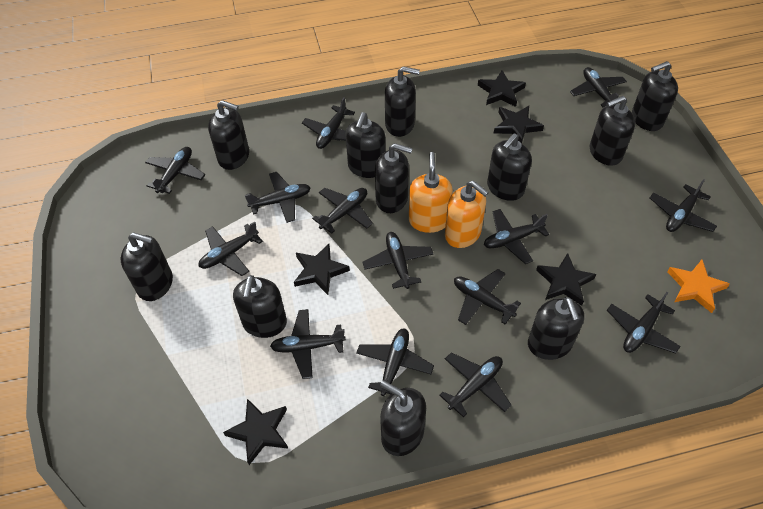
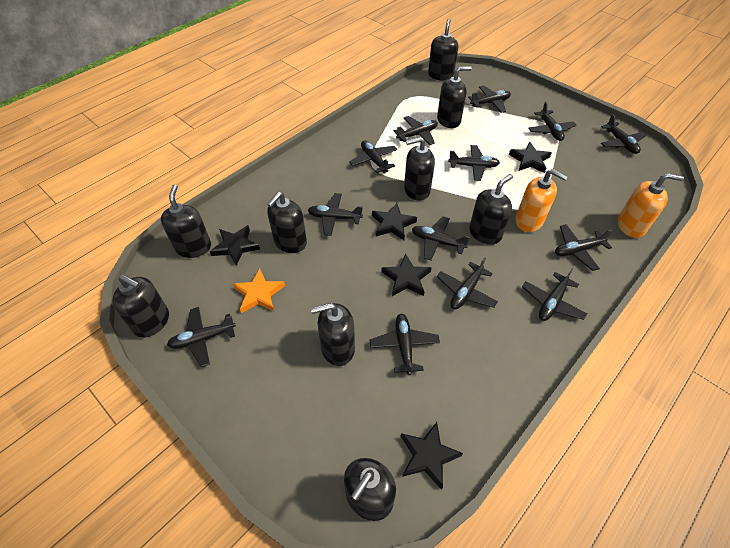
black plane: [145,147,205,194] [198,222,263,276] [245,172,311,223] [270,309,346,379] [302,97,355,149] [312,188,373,234] [356,329,434,396] [362,232,433,289] [439,352,511,417] [454,269,521,325] [484,209,549,264] [570,67,627,107] [607,292,681,354] [650,179,717,232] = 14 -> [167,307,236,367] [308,193,363,236] [349,140,397,173] [370,314,440,375] [394,116,438,145] [412,216,470,260] [437,257,498,309] [448,145,500,181] [468,85,511,113] [522,268,587,321] [529,101,576,141] [555,224,613,271] [601,114,646,154] = 13
black soap dispenser: [121,233,173,301] [208,100,249,170] [233,275,287,338] [345,112,386,178] [375,143,413,213] [380,380,426,456] [385,66,420,137] [487,134,532,201] [528,297,584,360] [590,96,635,166] [632,61,678,131] = 11 -> [112,275,169,338] [161,184,211,258] [267,192,307,253] [311,303,355,366] [344,458,396,521] [404,137,435,201] [428,18,458,81] [437,66,472,128] [469,174,513,245] = 9

